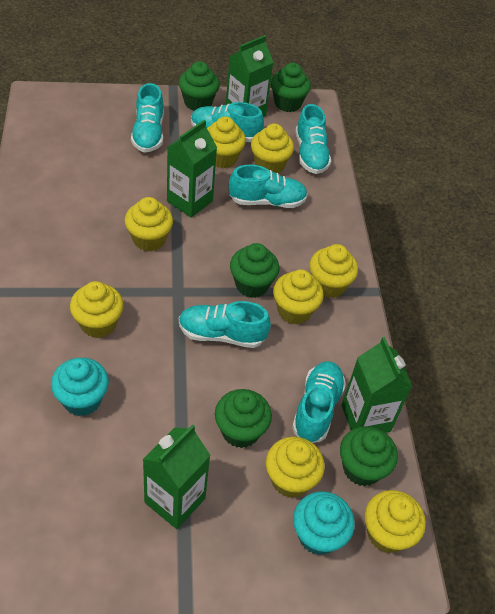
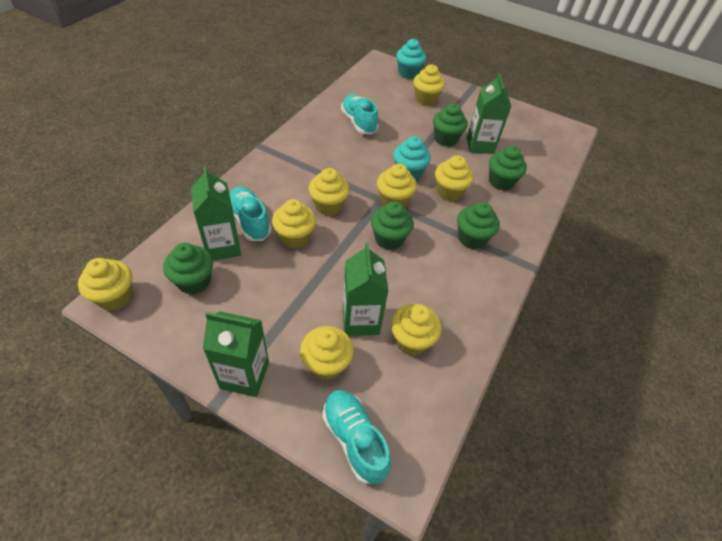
turquoise shoe: [131,83,164,153] [179,301,271,348] [191,102,264,142] [229,165,308,208] [292,361,346,443] [295,104,331,174] = 6 -> [229,186,272,241] [322,390,391,484] [341,94,378,134] = 3

